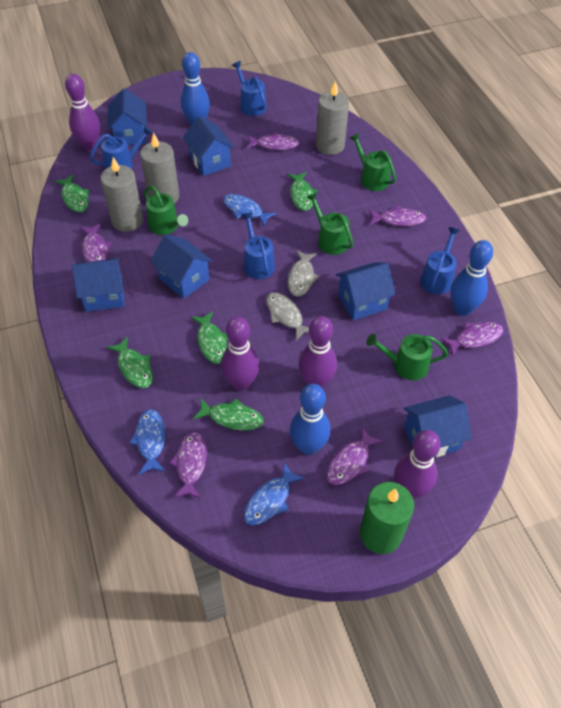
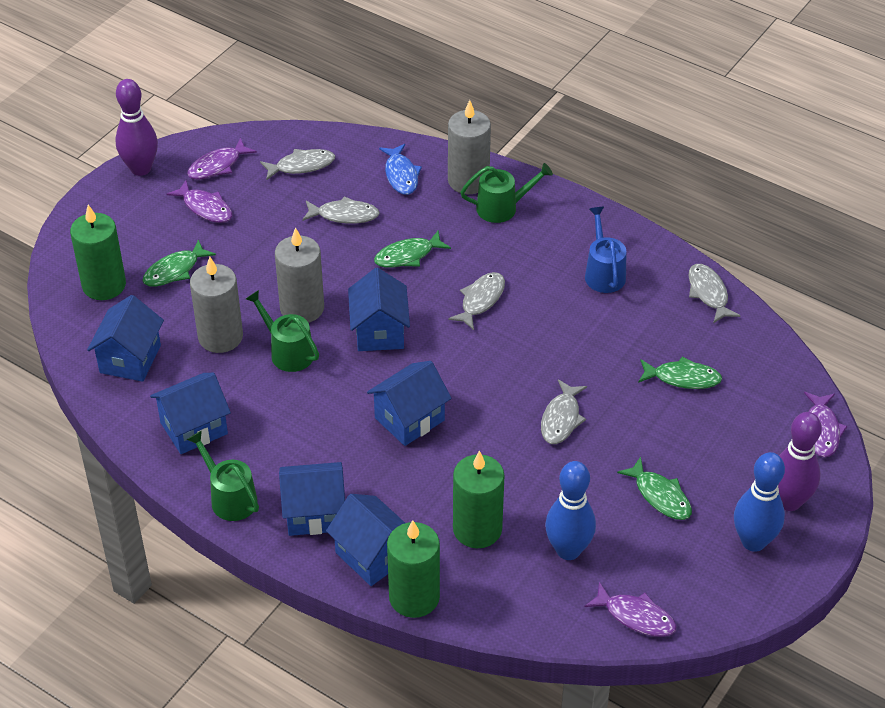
blue bowling pin: [181,52,210,125] [290,384,330,455] [450,240,493,316] = 3 -> [545,461,596,560] [734,452,785,552] = 2
blue fish: [129,409,166,474] [223,194,276,226] [244,463,305,525] = 3 -> [379,144,422,195] = 1
blue watering can: [90,125,152,169] [232,61,266,116] [242,212,275,279] [420,227,460,294] = 4 -> [585,207,627,293] = 1
green candle: [360,482,414,554] = 1 -> [70,205,126,300] [387,520,440,618] [453,451,504,548] = 3
green fish: [55,174,89,212] [107,336,153,388] [191,311,228,364] [193,399,264,430] [287,172,318,211] = 5 -> [142,240,216,287] [374,230,451,268] [617,457,692,520] [638,357,722,389] = 4
green watering can: [144,185,188,235] [306,192,353,255] [350,133,396,191] [366,334,448,381] = 4 -> [187,431,259,521] [246,290,319,372] [461,163,553,223] = 3
grey fish: [266,292,309,341] [288,250,320,297] = 2 -> [260,149,335,181] [302,196,380,224] [448,272,505,330] [541,379,587,444] [688,264,740,323] = 5
purple bowling pin: [65,74,100,151] [221,317,260,391] [299,316,337,388] [394,430,441,499] = 4 -> [115,79,158,176] [778,412,822,511] = 2
purple fish: [79,223,112,262] [169,432,207,499] [247,132,299,150] [326,426,383,485] [369,206,426,226] [441,322,504,356] = 6 -> [167,180,232,223] [187,138,257,180] [584,582,676,637] [804,392,847,457] = 4

